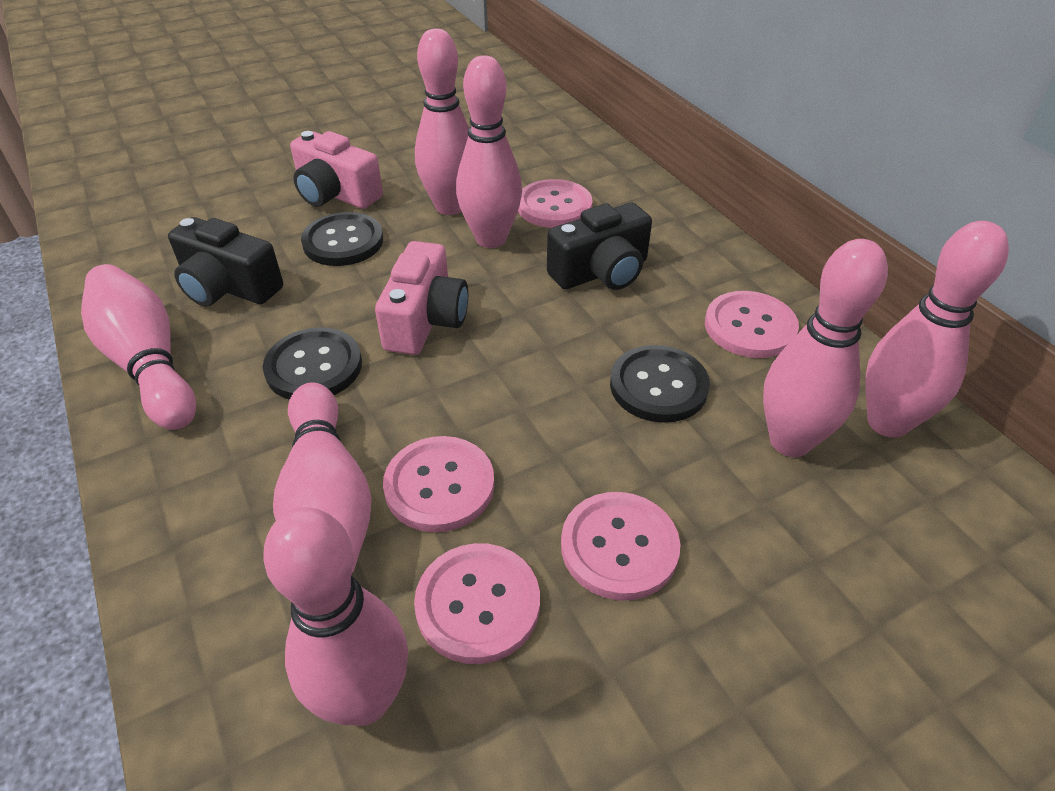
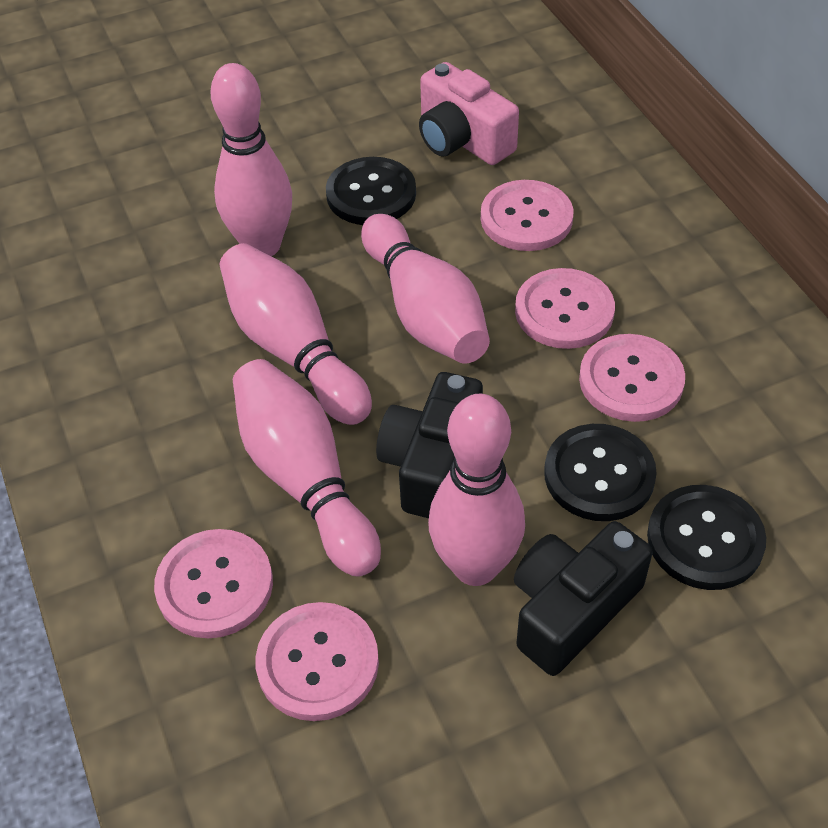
pink bowling pin: [81,264,196,430] [263,507,408,726] [273,382,371,573] [415,28,469,215] [456,55,522,248] [763,239,888,457] [866,221,1009,438] = 7 -> [211,63,292,256] [220,243,372,425] [233,359,381,577] [361,214,490,364] [428,394,525,586] = 5
pink camera: [290,131,383,209] [375,241,468,355] = 2 -> [419,62,519,165] = 1

